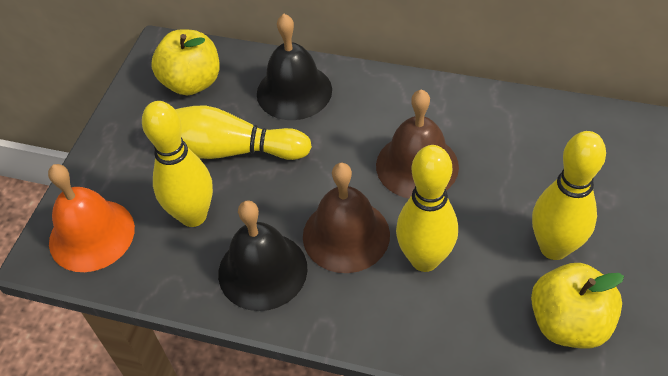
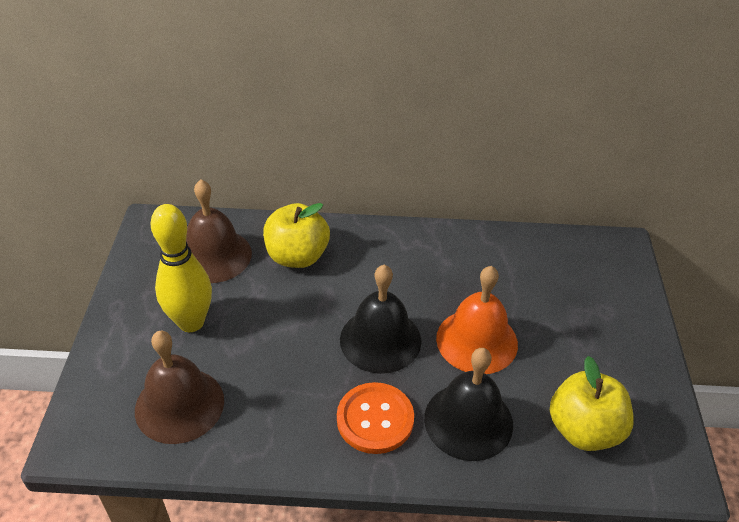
orange button: none = 0 -> [337,382,414,454] = 1
yellow bowling pin: [142,101,213,227] [175,106,312,160] [396,145,458,272] [532,131,606,260] = 4 -> [151,204,212,332] = 1

